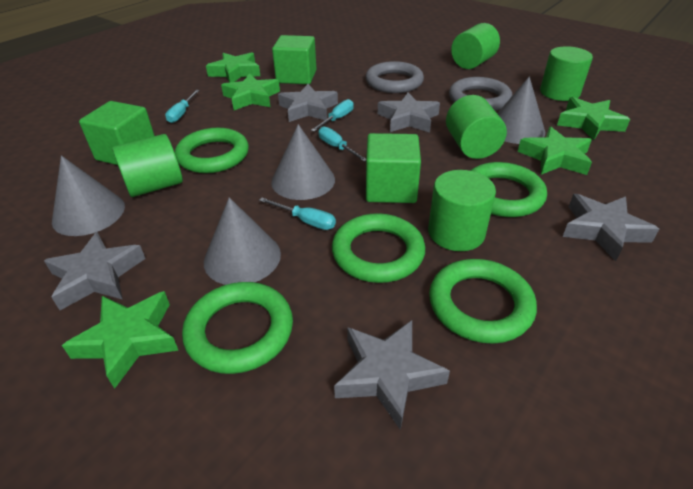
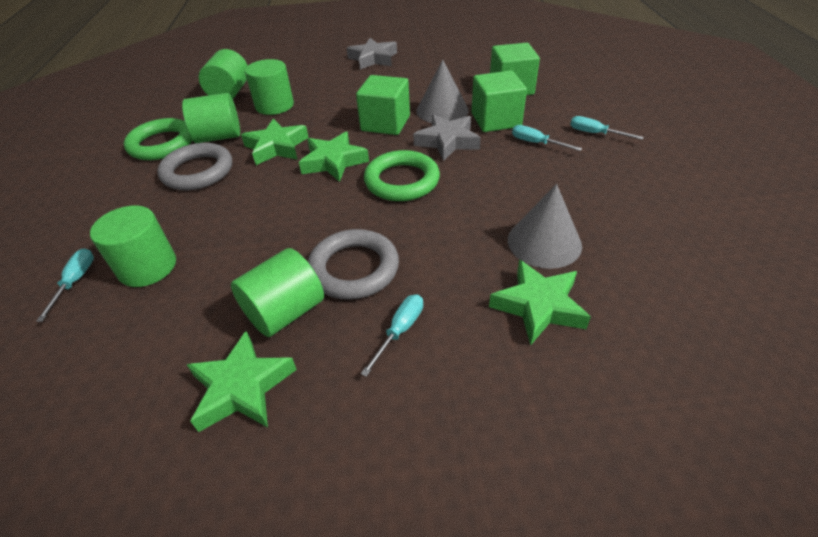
green ring: [175,128,249,173] [182,282,293,374] [332,213,425,283] [429,259,537,344] [470,162,547,217] = 5 -> [123,118,193,160] [364,150,440,201] = 2
green star: [62,291,179,389] [206,52,260,83] [221,74,280,110] [518,127,592,175] [557,97,630,140] = 5 -> [187,331,297,432] [241,119,309,165] [299,132,369,182] [489,260,591,345] = 4
grey cone: [52,156,125,236] [204,197,281,285] [271,124,335,200] [497,76,545,144] = 4 -> [416,59,469,123] [508,184,582,269] = 2
grey star: [44,232,146,310] [278,84,338,122] [334,320,450,430] [378,93,440,133] [563,194,659,261] = 5 -> [347,38,397,70] [413,114,481,161] = 2

